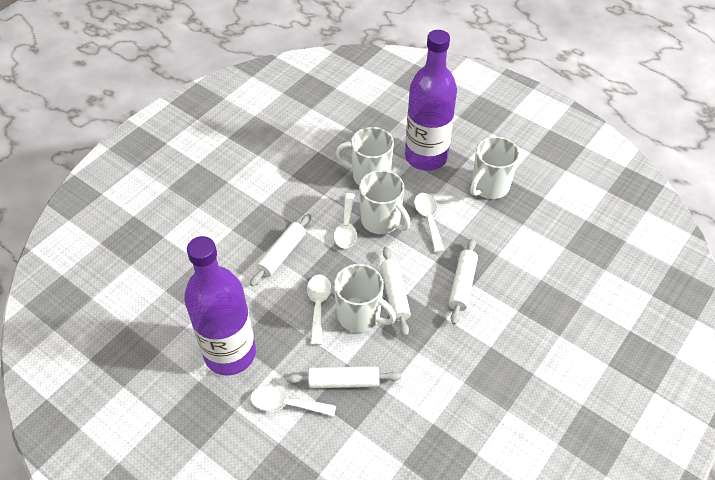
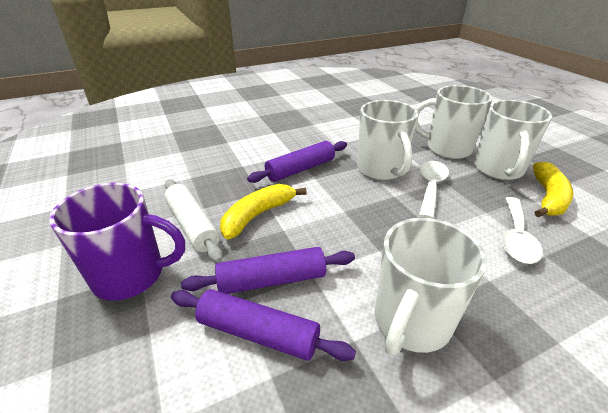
purple bottle: [184,236,256,375] [405,30,457,171] = 2 -> none = 0
purple mug: none = 0 -> [49,183,185,301] = 1
purple rolling pin: none = 0 -> [171,289,356,361] [181,247,355,294] [247,141,347,183] = 3
white rolling pin: [250,214,311,287] [286,366,401,389] [381,247,411,336] [449,238,478,325] = 4 -> [164,179,223,263] = 1
white spoon: [250,386,336,417] [307,274,331,345] [334,193,357,248] [414,193,445,253] = 4 -> [419,161,449,219] [502,197,543,264] = 2
yellow banana: none = 0 -> [220,184,307,240] [533,162,573,217] = 2

